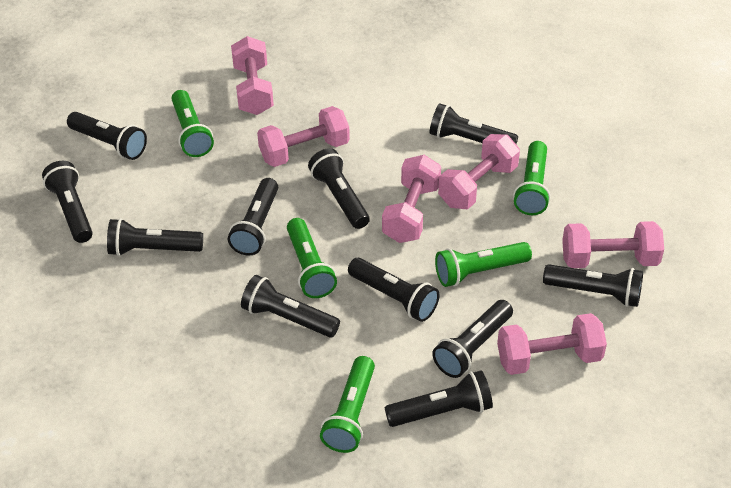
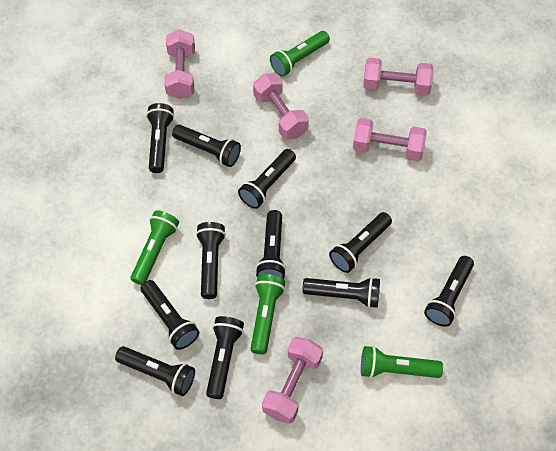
green flashlight: [171,90,214,157] [287,218,337,298] [320,356,375,453] [435,242,532,287] [513,141,550,215] = 5 -> [131,210,179,285] [251,274,285,355] [270,31,330,77] [361,346,443,378] = 4
pink dumbbell: [231,36,274,115] [257,106,350,167] [382,155,441,243] [438,134,520,209] [497,313,607,375] [562,221,664,268] = 6 -> [164,30,195,99] [253,73,309,139] [262,337,323,424] [353,118,427,161] [363,58,434,96] = 5

